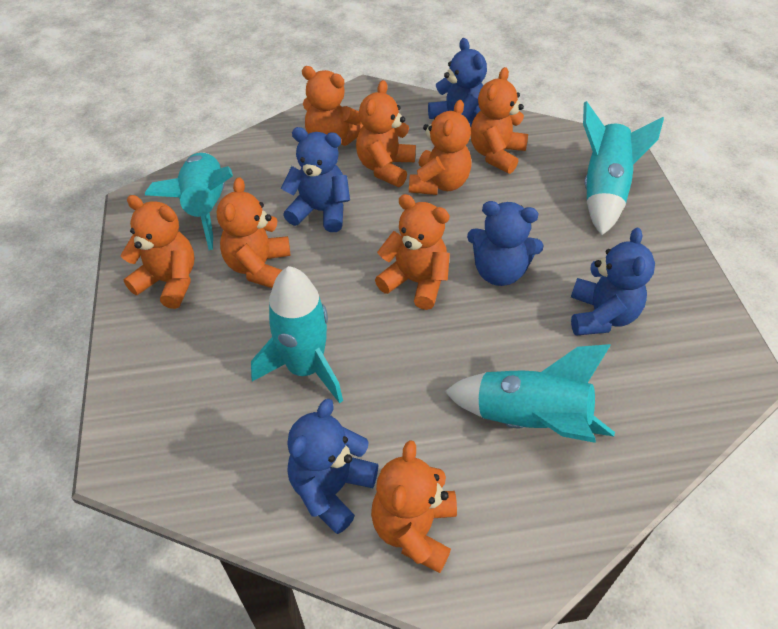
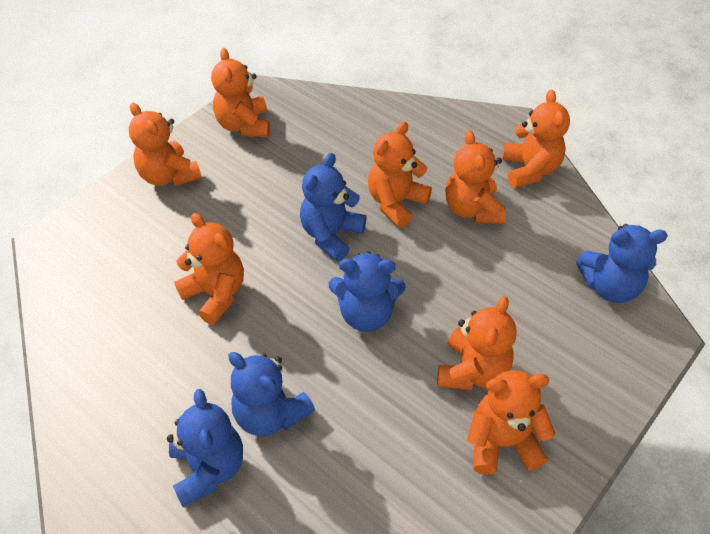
turquoise rocket: [145,152,233,250] [251,266,343,403] [444,344,615,443] [583,101,664,235] = 4 -> none = 0

